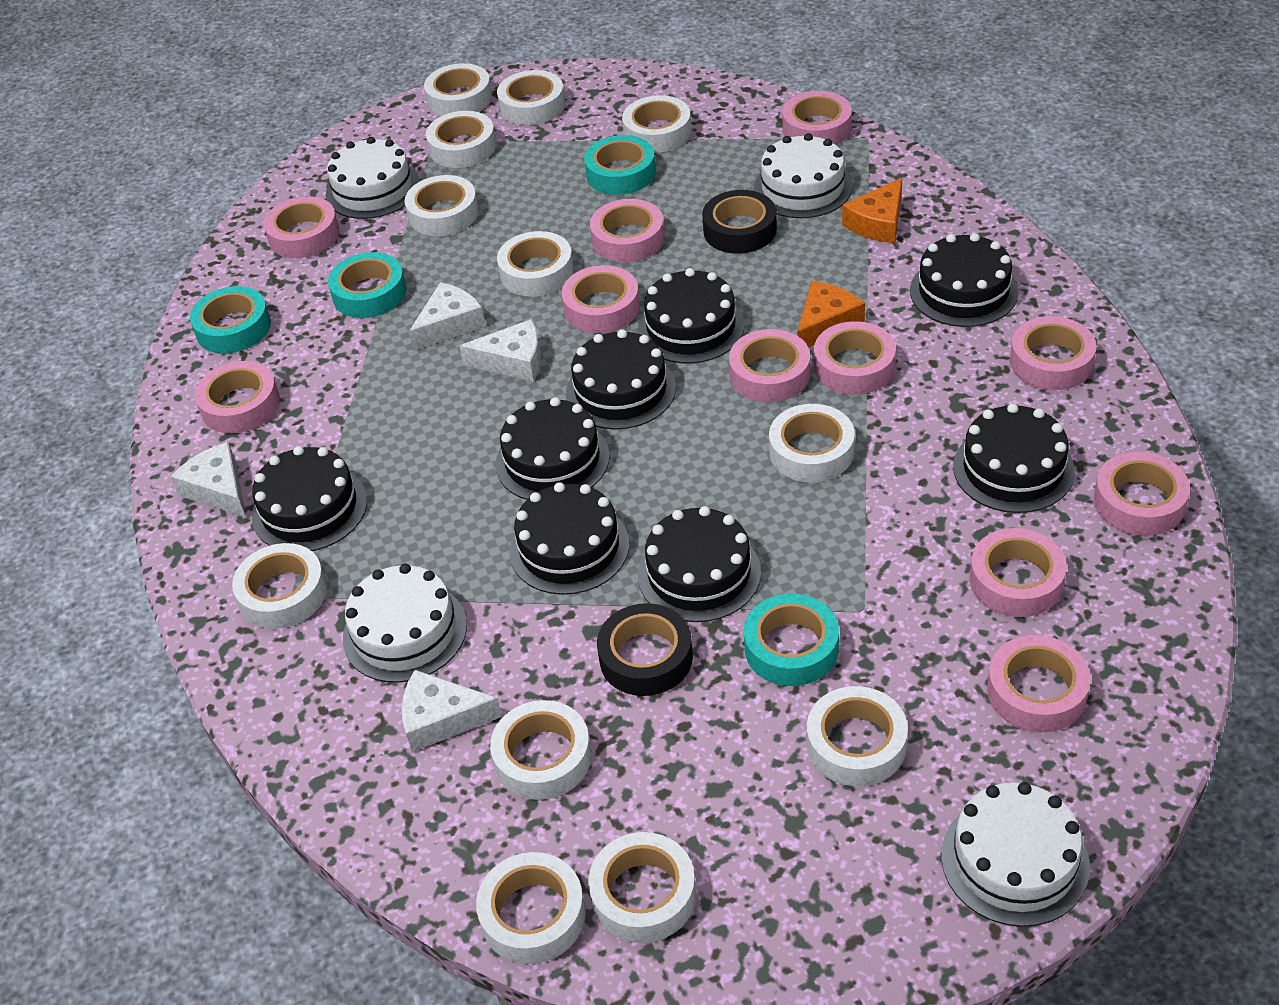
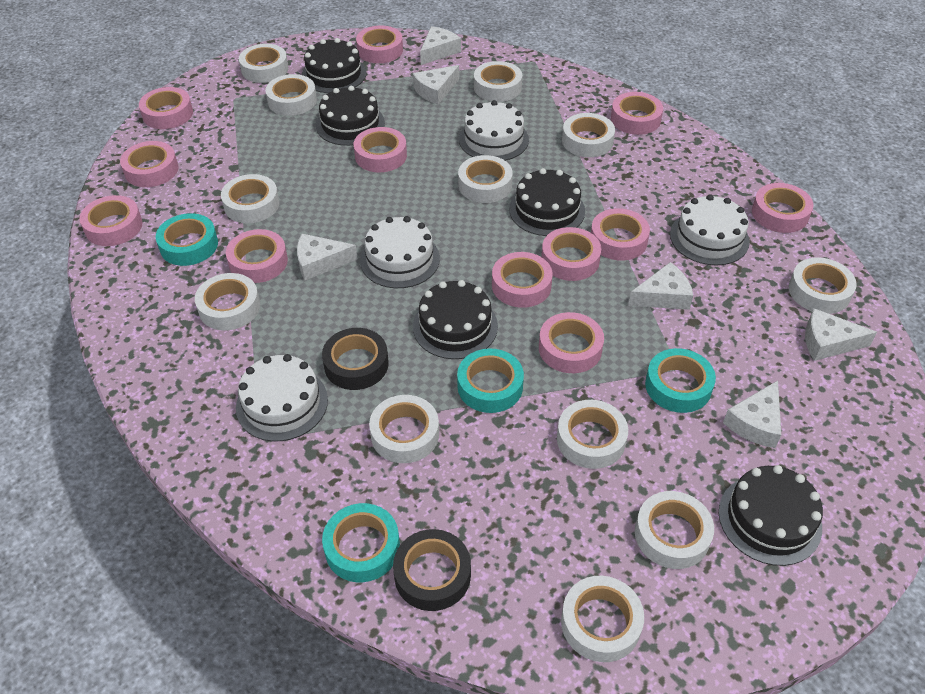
black cake: [252,446,367,551] [496,397,610,500] [509,482,629,595] [566,329,676,430] [638,268,745,364] [638,506,761,622] [910,233,1019,327] [953,403,1075,513] = 8 -> [302,38,367,93] [316,86,385,146] [413,280,498,359] [509,168,585,236] [719,465,823,566] = 5
orange cheese: [797,281,865,347] [842,178,902,243] = 2 -> none = 0
pink tape: [195,361,280,433] [264,196,339,258] [561,265,640,333] [590,199,665,262] [729,329,811,402] [782,91,852,145] [814,321,896,395] [970,528,1067,617] [987,635,1091,733] [1010,316,1096,390] [1094,452,1190,536] = 11 -> [79,195,143,246] [120,141,178,187] [139,87,193,129] [226,229,288,283] [354,127,407,172] [356,25,403,63] [492,252,553,308] [539,312,604,373] [541,227,602,281] [591,208,650,261] [611,92,663,135] [752,183,814,233] = 12
white cheese: [170,442,246,517] [402,670,502,752] [409,282,486,351] [459,319,541,382] = 4 -> [297,234,358,280] [413,65,459,105] [420,26,461,65] [628,262,693,310] [723,381,781,448] [805,308,877,361] = 6

